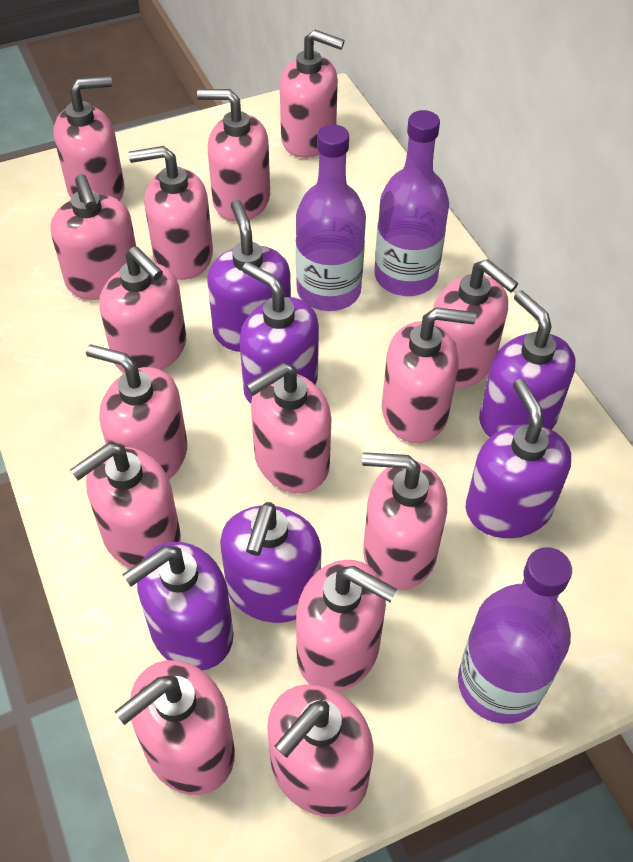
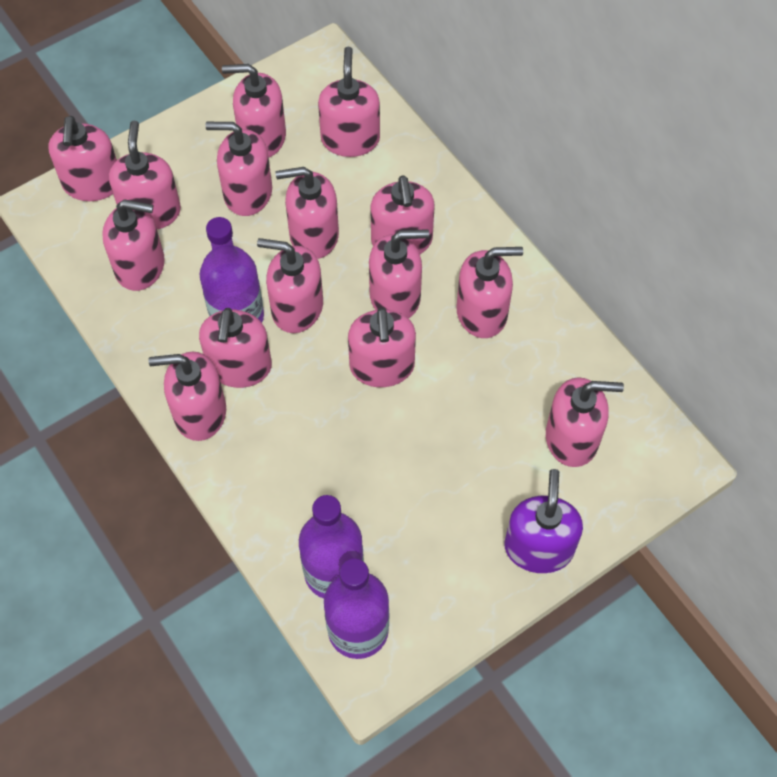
purple soap dispenser: [122,542,234,671] [207,200,291,352] [220,502,322,623] [239,262,319,403] [466,379,571,538] [479,290,575,437] = 6 -> [504,469,583,573] = 1

